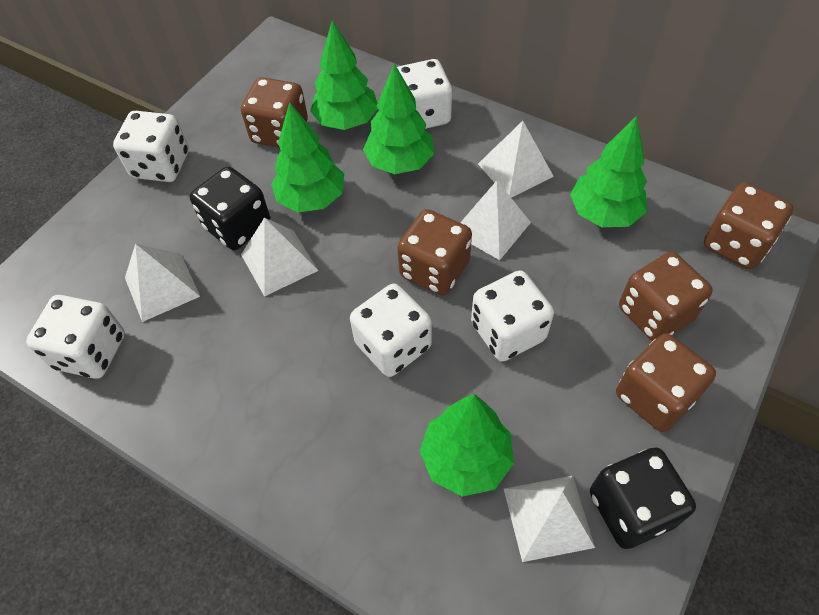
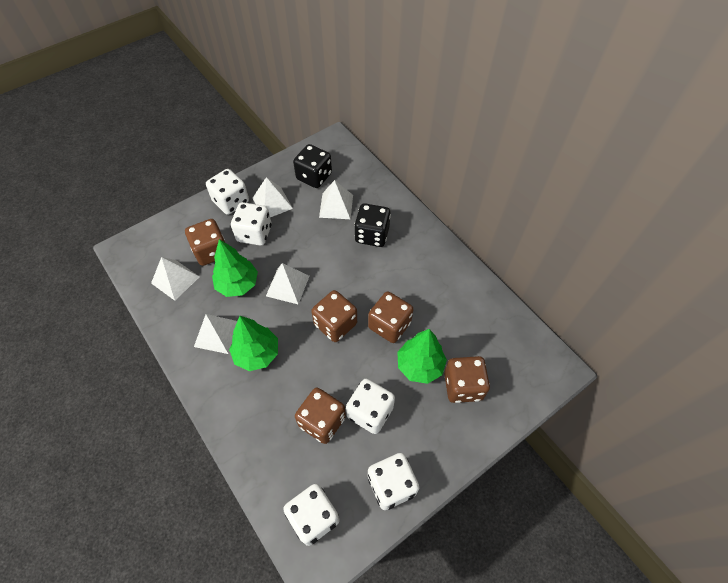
green tree: [271,102,344,212] [310,20,378,130] [363,63,434,174] [420,394,514,497] [570,116,647,227] = 5 -> [212,239,258,297] [229,316,278,371] [397,329,447,384] = 3

